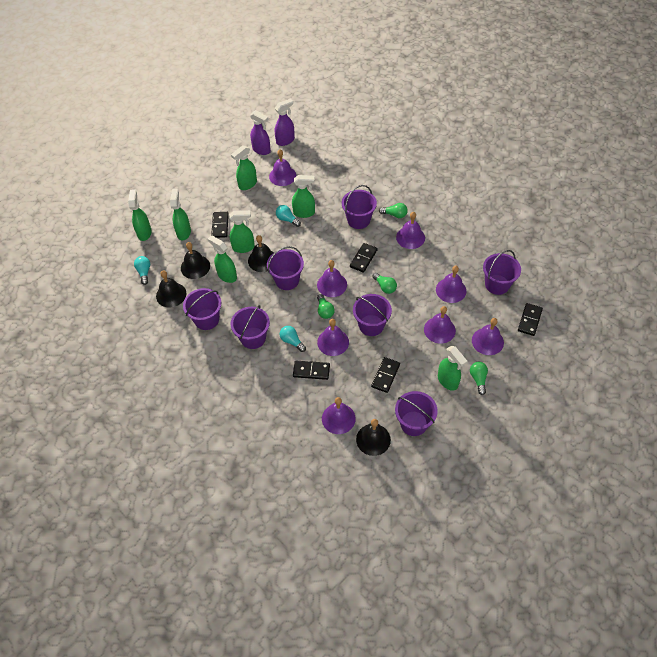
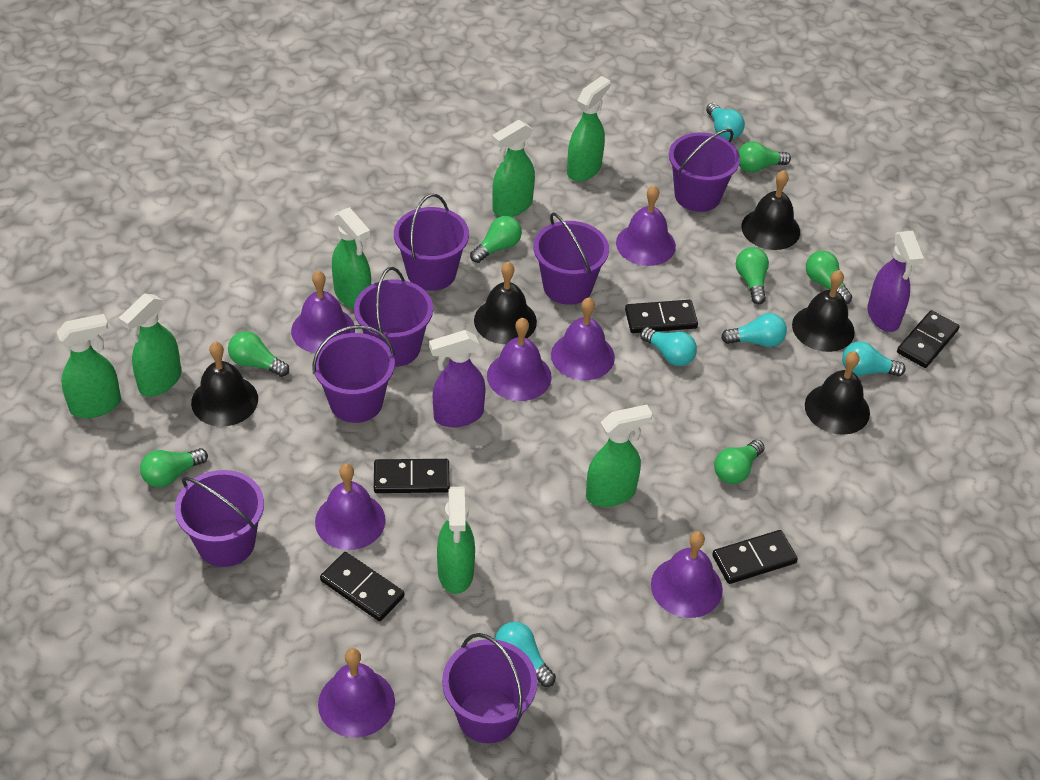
black bell: [156,270,186,307] [181,242,210,279] [248,235,274,272] [356,419,391,456] = 4 -> [191,342,258,427] [474,262,537,344] [741,170,800,250] [792,270,855,352] [805,351,870,435] = 5
green light bulb: [317,294,335,319] [372,273,397,294] [379,203,408,218] [470,362,488,395] = 4 -> [140,448,208,487] [228,331,289,377] [470,216,522,263] [714,440,765,484] [736,247,769,304] [738,142,791,173] [806,251,852,304] = 7
purple bell: [269,149,296,186] [317,260,347,297] [317,319,349,356] [322,397,356,434] [396,212,425,249] [424,306,456,344] [436,266,466,303] [472,318,504,355] = 8 -> [291,271,355,353] [315,464,386,550] [318,648,395,738] [487,318,552,401] [551,298,615,380] [616,185,676,266] [651,531,723,618] = 7
turquoise light bulb: [134,256,150,285] [276,205,301,227] [280,326,306,352] = 3 -> [495,622,556,687] [640,327,697,366] [706,103,745,140] [721,313,787,347] [842,341,906,376] = 5

